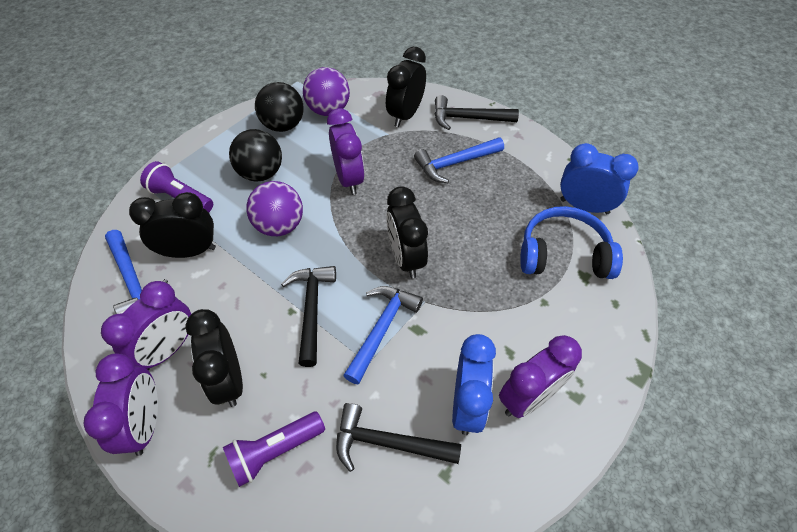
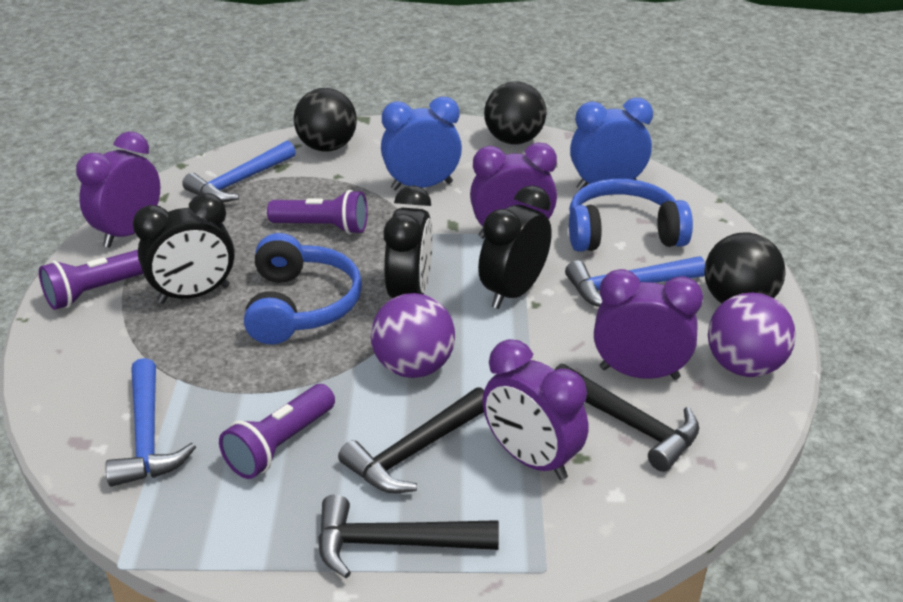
black ball: [229,129,282,182] [255,82,304,132] = 2 -> [294,88,357,151] [484,81,546,145] [704,232,786,304] = 3
black clock: [129,192,216,258] [185,309,243,407] [386,47,426,127] [386,186,428,278] = 4 -> [133,193,235,304] [384,185,433,298] [478,185,552,309] = 3
blue headphones: [520,206,623,279] = 1 -> [244,233,362,344] [569,179,693,252] = 2
purple flashlight: [140,161,213,213] [223,412,325,487] = 2 -> [39,250,144,310] [219,384,335,479] [267,190,368,234] = 3

